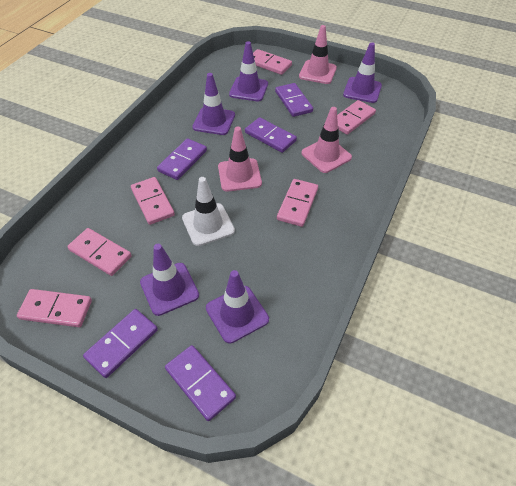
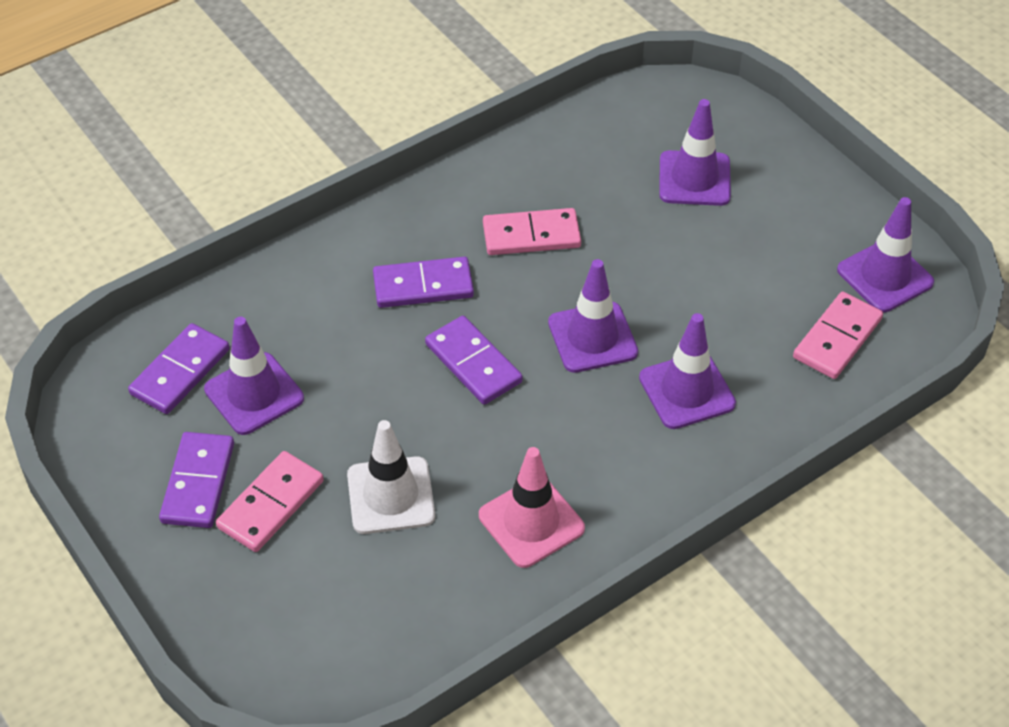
pink domino: [17,289,92,327] [67,228,132,276] [131,177,175,225] [253,49,292,75] [277,179,318,227] [337,100,376,135] = 6 -> [216,451,324,552] [483,208,581,255] [793,292,883,379] = 3
pink traffic cone: [218,127,262,192] [299,25,337,84] [301,107,352,173] = 3 -> [479,447,585,568] = 1
purple domino: [83,309,158,378] [157,138,207,180] [165,345,236,421] [245,117,297,153] [275,83,313,117] = 5 -> [128,323,230,414] [159,432,234,528] [373,257,474,308] [425,316,522,405] = 4

